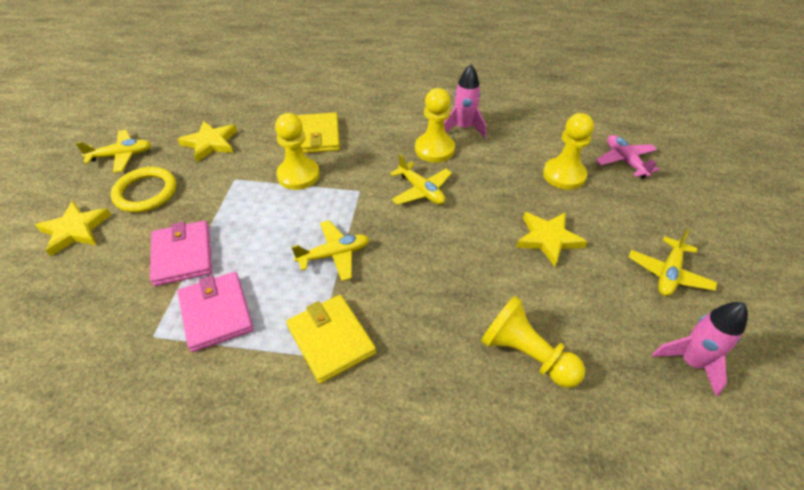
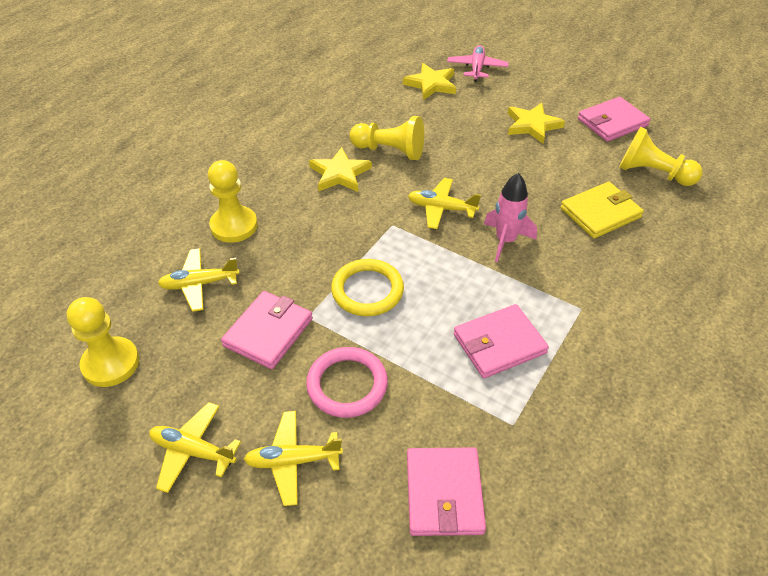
pink ring: none = 0 -> [306,347,388,418] = 1
pink rocket: [444,64,486,138] [652,302,748,396] = 2 -> [484,173,537,262] = 1
pink wallet: [150,221,212,286] [178,272,254,352] = 2 -> [221,291,313,369] [407,447,486,536] [454,304,549,378] [578,97,651,142] = 4
yellow wallet: [286,295,376,384] [296,112,340,153] = 2 -> [560,182,644,239] = 1

